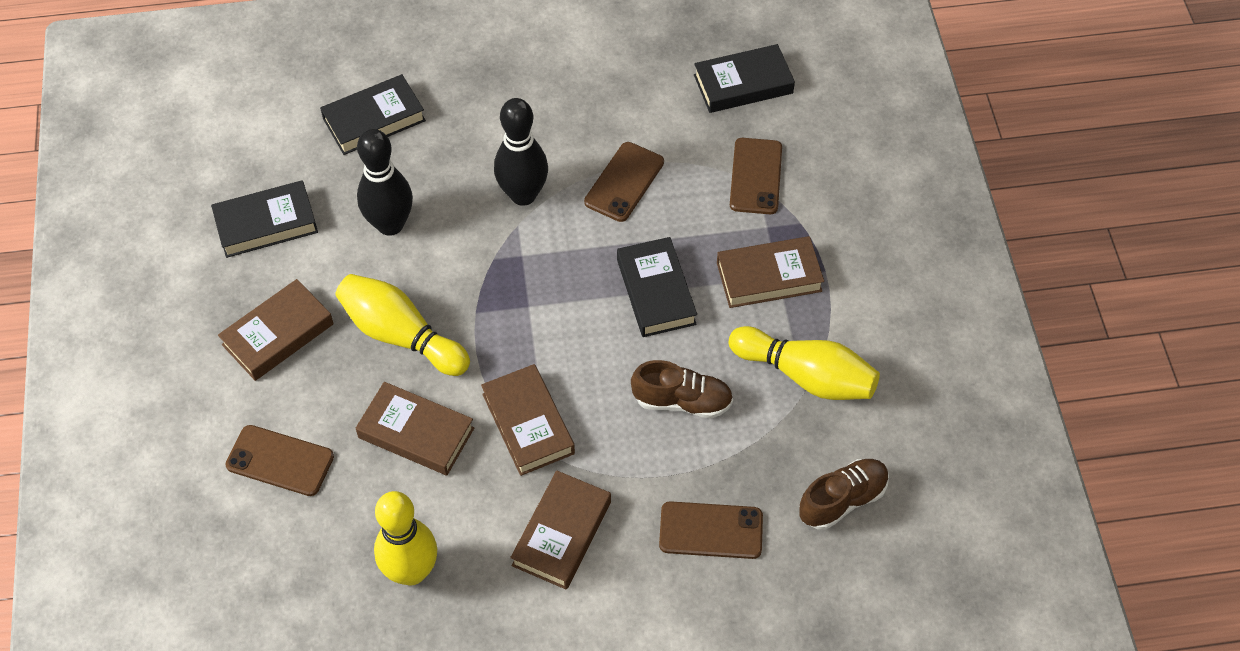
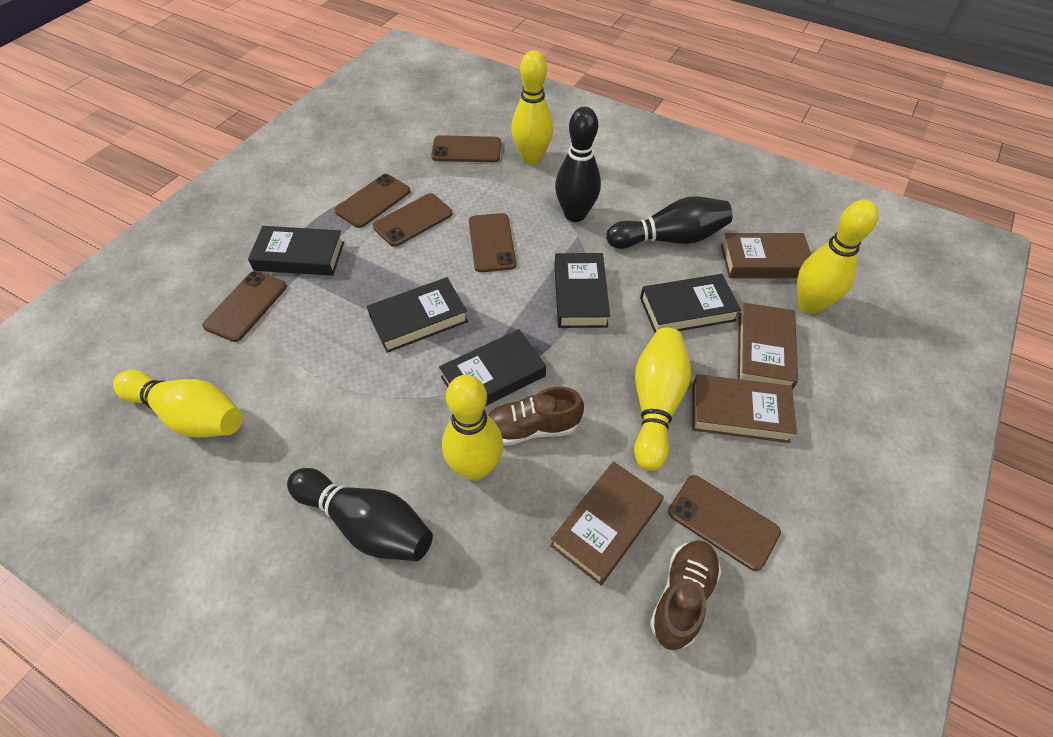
black book: [211,180,318,258] [320,74,426,155] [617,237,697,337] [694,44,795,113] = 4 -> [248,226,344,276] [367,277,468,353] [439,329,546,406] [554,253,610,328] [640,274,741,333] = 5
black bowling pin: [357,129,413,236] [494,98,548,206] = 2 -> [287,468,433,561] [555,107,601,222] [606,196,732,249] = 3
brown book: [218,279,334,381] [356,382,474,475] [481,364,575,476] [510,470,611,590] [717,236,824,308] = 5 -> [550,461,664,585] [692,374,797,443] [721,233,811,278] [737,303,798,390] = 4
brown phone: [225,425,334,496] [584,142,664,222] [659,501,763,559] [730,138,782,214] = 4 -> [202,271,287,342] [334,174,410,228] [373,193,452,247] [431,135,501,162] [469,213,516,272] [668,475,781,571] = 6
yellow bowling pin: [335,274,470,376] [374,491,437,585] [729,326,880,400] = 3 -> [113,370,243,438] [442,375,504,481] [511,50,553,165] [634,328,691,471] [797,200,878,314] = 5

